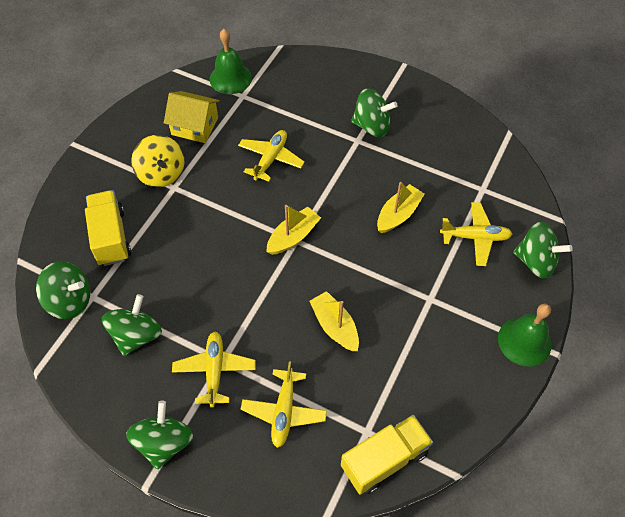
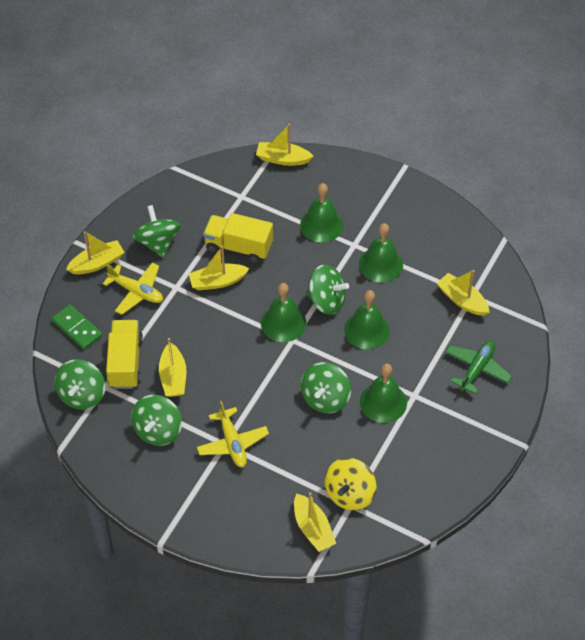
green bell: [209,29,252,94] [498,304,552,366] = 2 -> [261,283,306,342] [300,183,344,242] [344,290,390,349] [359,223,403,283] [360,364,407,423] = 5
green domino: none = 0 -> [52,304,102,350] = 1
green plane: none = 0 -> [445,340,512,394] = 1
yellow boat: [266,205,321,255] [310,291,359,351] [377,182,425,233] = 3 -> [66,231,125,275] [159,338,186,397] [189,246,250,290] [256,124,314,166] [294,492,336,552] [437,270,490,316] = 6
yellow house: [164,91,220,143] = 1 -> none = 0
yellow plane: [172,332,256,408] [238,130,305,182] [240,361,327,448] [440,202,512,266] = 4 -> [103,263,163,315] [197,401,269,467] = 2

